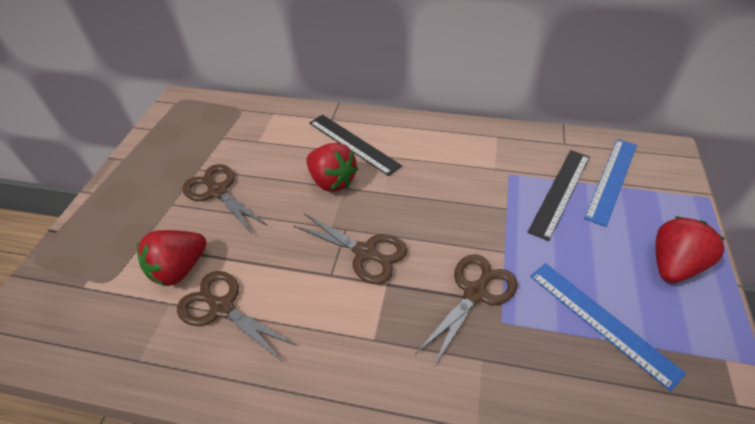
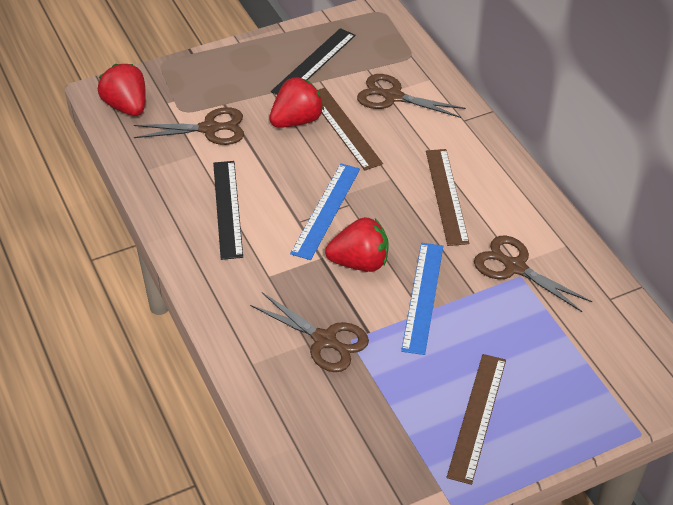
brown ruler: none = 0 -> [318,88,383,171] [426,149,469,246] [447,354,506,485] = 3

